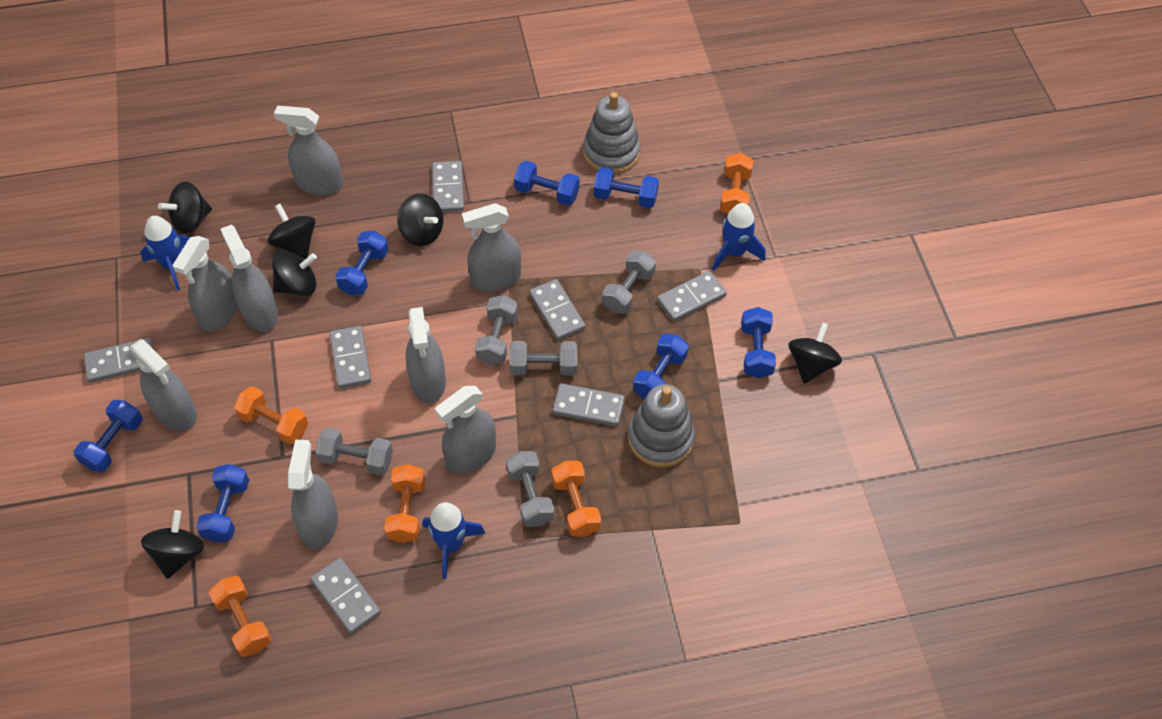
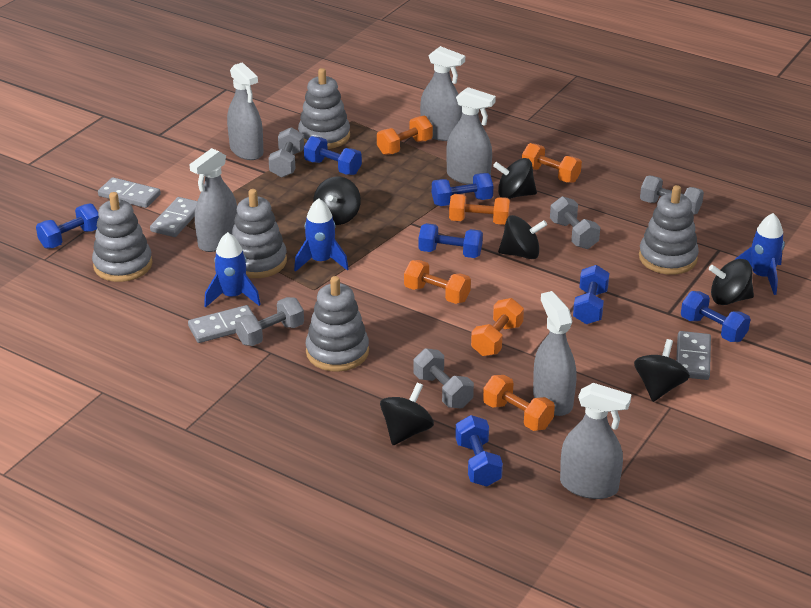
grey domino: [84,338,153,383] [311,558,381,634] [330,326,371,389] [432,161,464,212] [529,279,586,340] [553,383,625,426] [657,271,727,322] = 7 -> [98,177,161,208] [150,197,197,237] [188,305,254,343] [676,331,711,380] = 4
grey spray bottle: [130,339,197,431] [173,236,238,332] [220,225,278,332] [274,106,343,195] [288,440,338,549] [405,307,446,403] [435,386,496,474] [462,203,521,291] = 8 -> [189,148,237,252] [227,62,263,160] [420,46,465,141] [446,87,496,184] [533,291,576,416] [560,383,632,499] = 6
grey stacking toy: [583,92,641,174] [628,384,695,467] = 2 -> [92,192,152,282] [232,189,287,278] [298,68,350,149] [306,276,369,372] [639,185,699,275] = 5
orange dumbbell: [208,576,272,657] [234,386,308,445] [384,464,425,543] [551,461,601,537] [720,153,753,214] = 5 -> [377,116,433,155] [404,260,471,304] [449,194,510,225] [471,298,524,356] [483,375,555,431] [522,143,582,183] = 6

